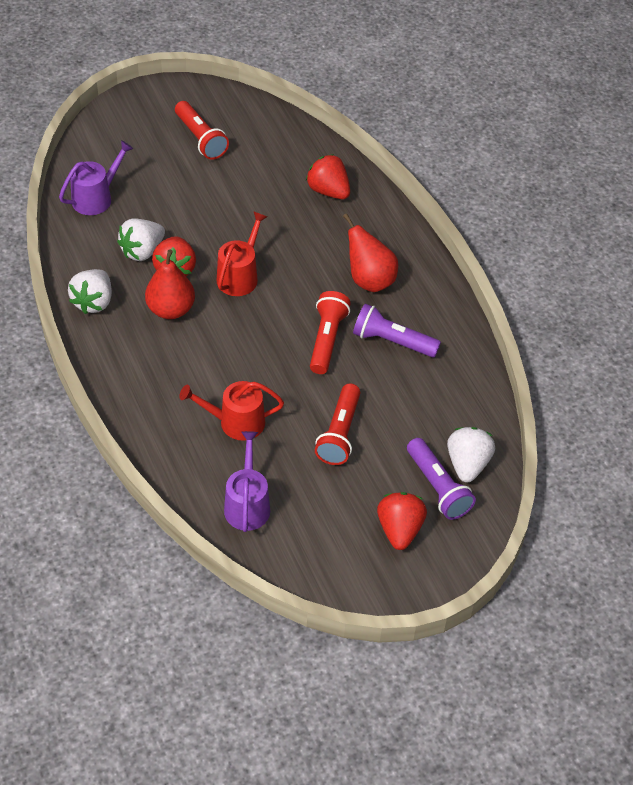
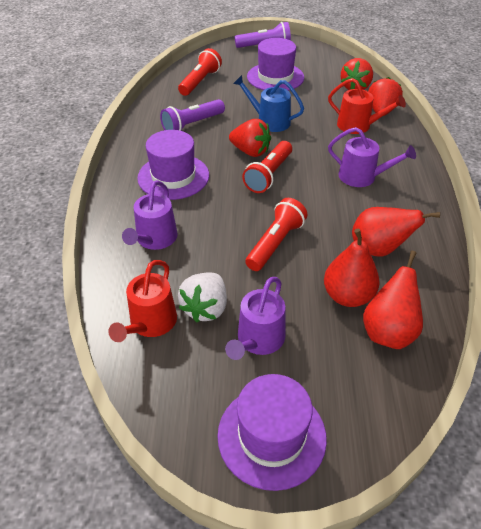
blue watering can: none = 0 -> [233,75,304,132] = 1
purple hat: none = 0 -> [137,130,209,200] [217,374,327,491] [247,38,304,91] = 3
purple watering can: [59,140,134,215] [224,431,270,532] = 2 -> [122,180,177,250] [225,277,286,360] [328,127,416,187] = 3
red pear: [145,250,195,319] [343,213,398,292] = 2 -> [324,229,380,307] [352,207,440,257] [363,251,423,349] = 3
white strawberry: [68,269,112,314] [117,218,165,261] [447,427,495,482] = 3 -> [178,272,227,322] = 1

